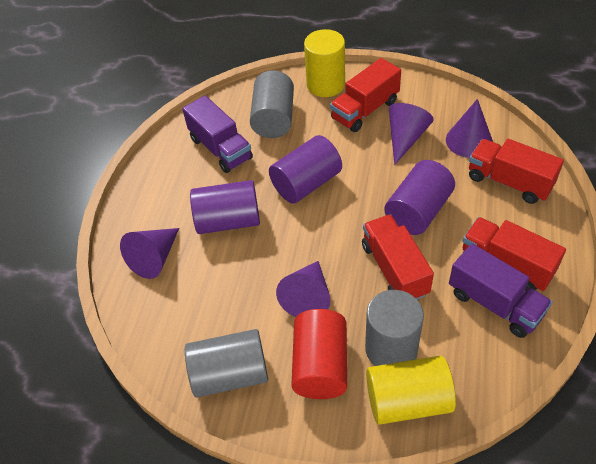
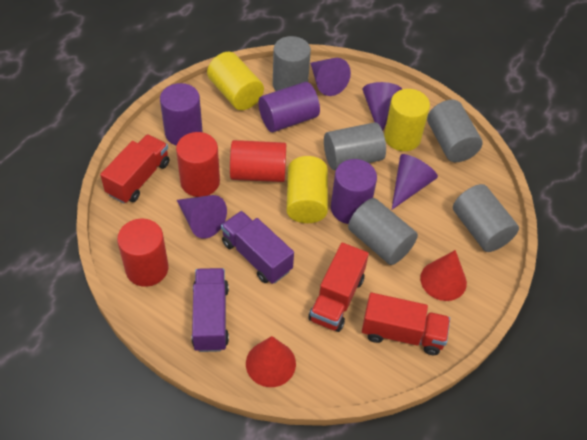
grey cylinder: [185,329,268,398] [250,70,294,138] [365,290,424,366] = 3 -> [273,36,311,91] [324,122,386,170] [348,198,418,265] [427,100,483,162] [453,184,519,252] = 5
red cone: none = 0 -> [246,336,296,387] [420,250,467,301] = 2
red cylinder: [292,309,347,399] = 1 -> [117,218,169,287] [176,132,220,197] [230,140,286,182] = 3
red truck: [330,58,401,132] [362,215,434,300] [463,217,566,291] [469,139,564,204] = 4 -> [100,134,170,203] [308,243,369,332] [362,293,450,355] = 3
yellow cylinder: [304,29,345,97] [366,356,456,425] = 2 -> [207,52,264,110] [287,156,328,223] [384,89,430,151] = 3

